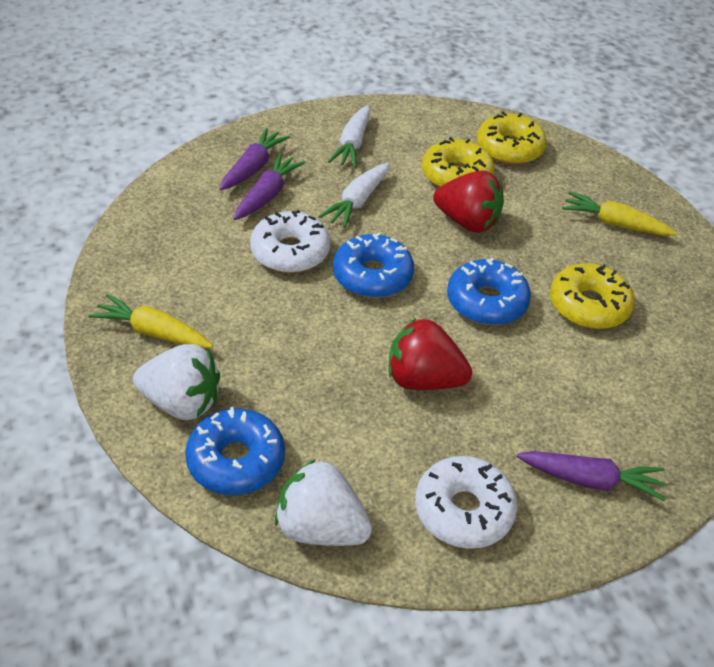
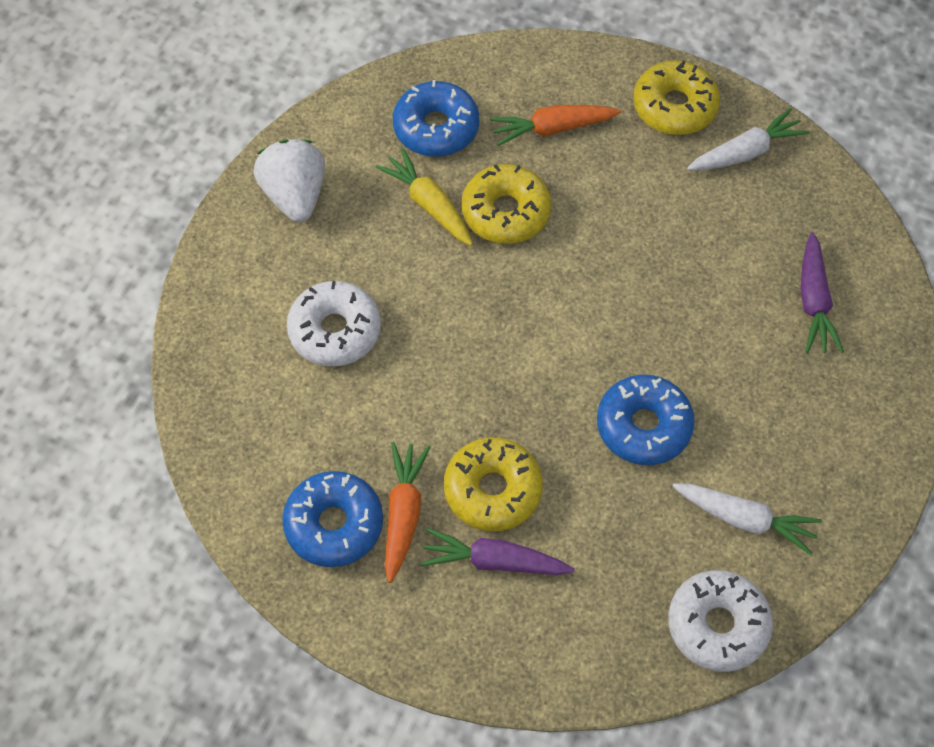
orange carrot: none = 0 -> [385,442,431,583] [490,105,621,146] = 2
purple carrot: [220,128,290,190] [233,153,305,220] [517,451,666,501] = 3 -> [421,528,575,575] [800,232,844,353] = 2
red strawberry: [389,318,472,390] [433,171,504,233] = 2 -> none = 0
white strawberry: [133,344,220,420] [275,459,372,546] = 2 -> [253,139,325,222] = 1
yellow carrot: [88,294,213,348] [562,191,677,236] = 2 -> [375,148,473,246] = 1

